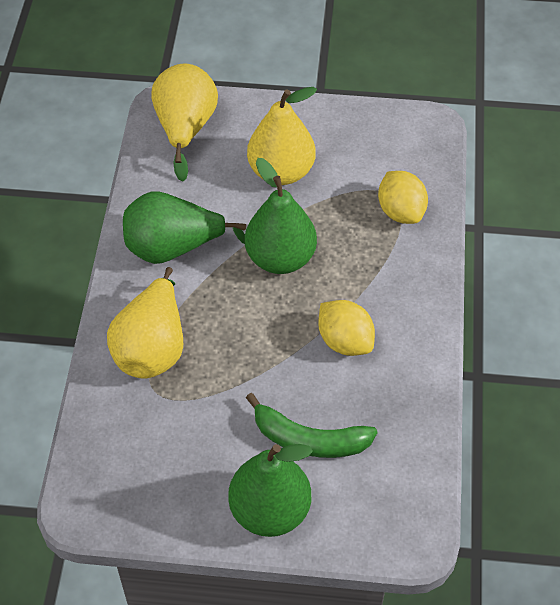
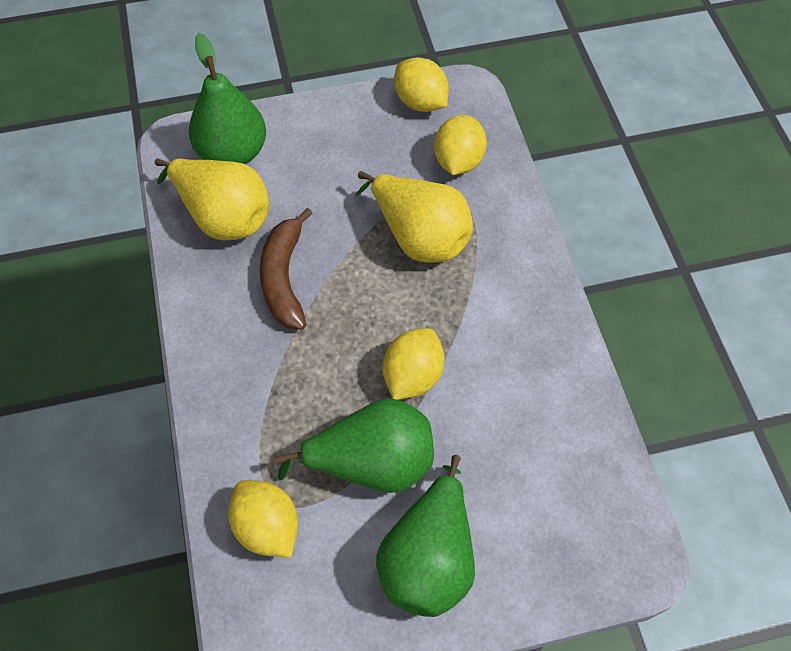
brown banana: none = 0 -> [259,208,313,330] = 1
green banana: [246,393,377,458] = 1 -> none = 0
yellow lemon: [318,300,375,356] [378,171,428,224] = 2 -> [228,480,298,557] [383,328,444,400] [394,57,449,112] [434,115,487,175] = 4
yellow pear: [107,267,183,379] [151,64,218,182] [247,87,317,185] = 3 -> [155,158,269,241] [355,171,473,263] = 2

